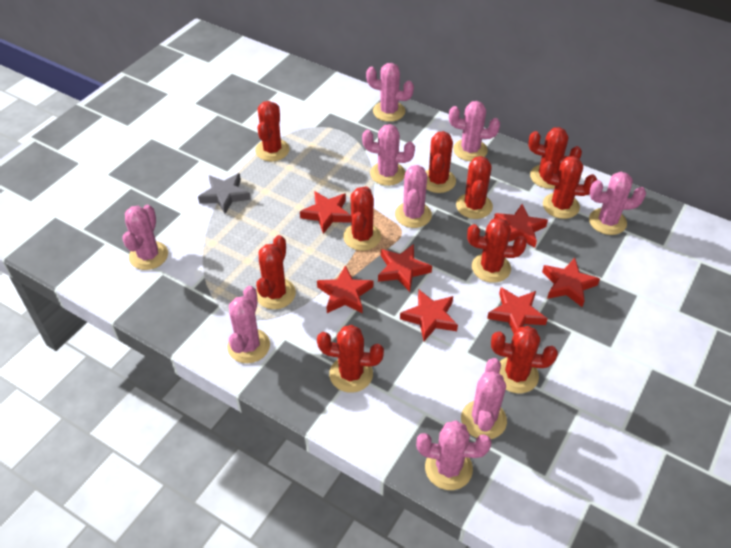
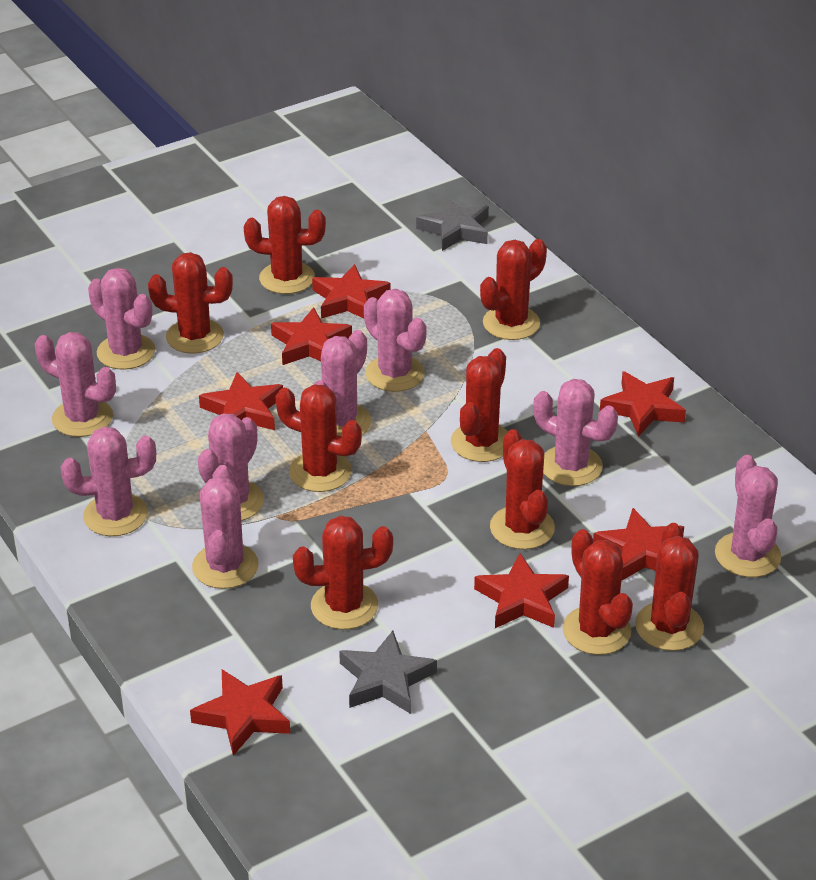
grey star: [198,173,251,214] = 1 -> [339,631,437,714] [416,197,489,251] = 2
red cactus: [255,101,290,161] [256,235,296,309] [317,325,384,393] [343,186,381,251] [425,131,456,193] [456,156,493,219] [467,218,527,283] [491,326,558,394] [528,127,582,189] [541,156,597,219] = 10 -> [148,252,233,353] [244,196,326,294] [275,385,362,492] [293,515,393,629] [451,348,508,462] [480,239,547,340] [490,429,555,550] [562,529,633,655] [635,523,704,651] = 9

